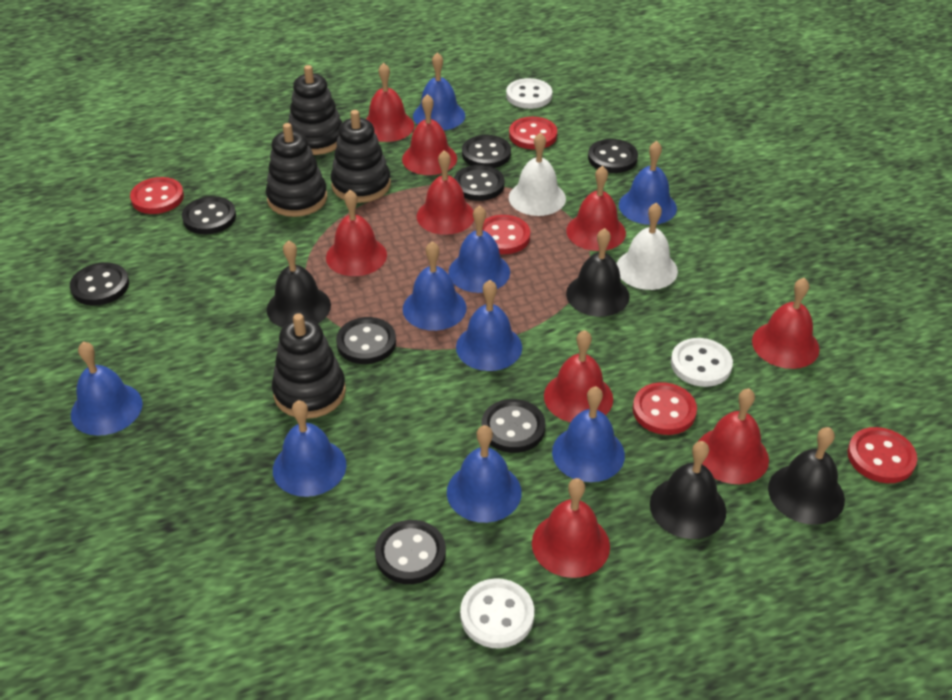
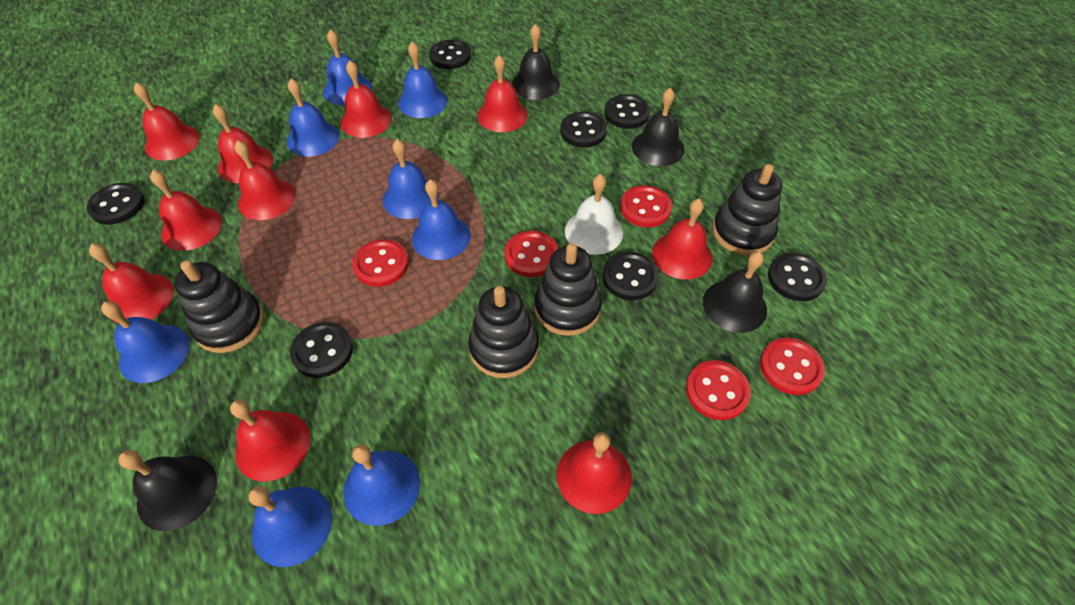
black button: [70,262,129,306] [182,196,236,235] [336,317,396,364] [375,520,446,584] [454,165,505,201] [462,135,511,168] [482,399,545,453] [588,139,638,173] = 8 -> [87,183,145,225] [290,322,353,378] [429,40,471,69] [560,112,607,148] [603,252,659,300] [604,95,650,129] [768,253,827,301] = 7
blue bell: [71,342,143,436] [273,400,346,497] [403,241,467,331] [413,52,465,130] [447,425,522,523] [448,205,510,293] [456,280,522,371] [552,386,625,482] [619,141,677,225] = 9 -> [101,301,189,383] [248,486,332,567] [287,79,340,157] [323,30,372,106] [343,444,420,526] [383,139,439,219] [398,42,448,118] [412,179,471,260] = 8
red bell: [326,190,387,276] [366,63,414,142] [402,94,457,175] [416,150,474,235] [532,478,610,578] [544,330,613,422] [566,166,626,251] [698,388,769,484] [752,278,820,369] = 9 -> [89,244,174,323] [134,82,200,161] [150,170,222,251] [213,104,273,183] [230,400,310,482] [234,140,296,220] [341,60,392,138] [477,55,528,132] [557,432,632,514] [652,199,713,280] = 10
white bell: [509,132,566,216] [617,203,678,290] = 2 -> [565,174,623,255] = 1
white button: [460,578,534,649] [506,78,552,109] [671,338,733,387] = 3 -> none = 0

